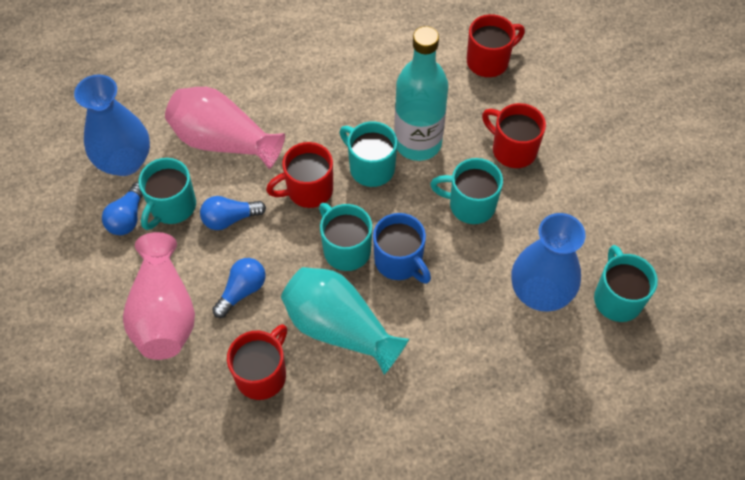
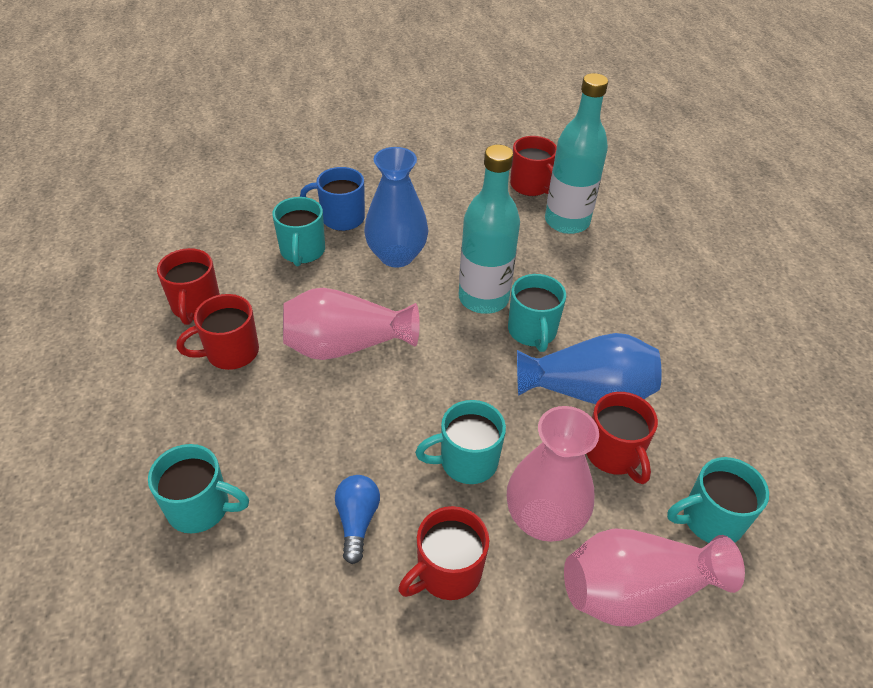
blue light bulb: [102,182,143,235] [200,196,266,230] [212,258,266,318] = 3 -> [335,475,380,564] = 1
pink vase: [123,232,195,360] [165,87,285,169] = 2 -> [283,288,420,360] [507,406,599,542] [564,528,745,626] = 3
red mug: [227,324,287,400] [266,142,333,208] [467,14,525,77] [482,103,546,168] = 4 -> [157,248,220,325] [176,294,259,370] [398,506,489,600] [510,136,557,196] [586,392,658,484] = 5
turquoise bottle: [394,26,449,161] = 1 -> [459,145,520,314] [545,73,608,234] = 2
turquoise vase: [281,267,409,375] = 1 -> none = 0

